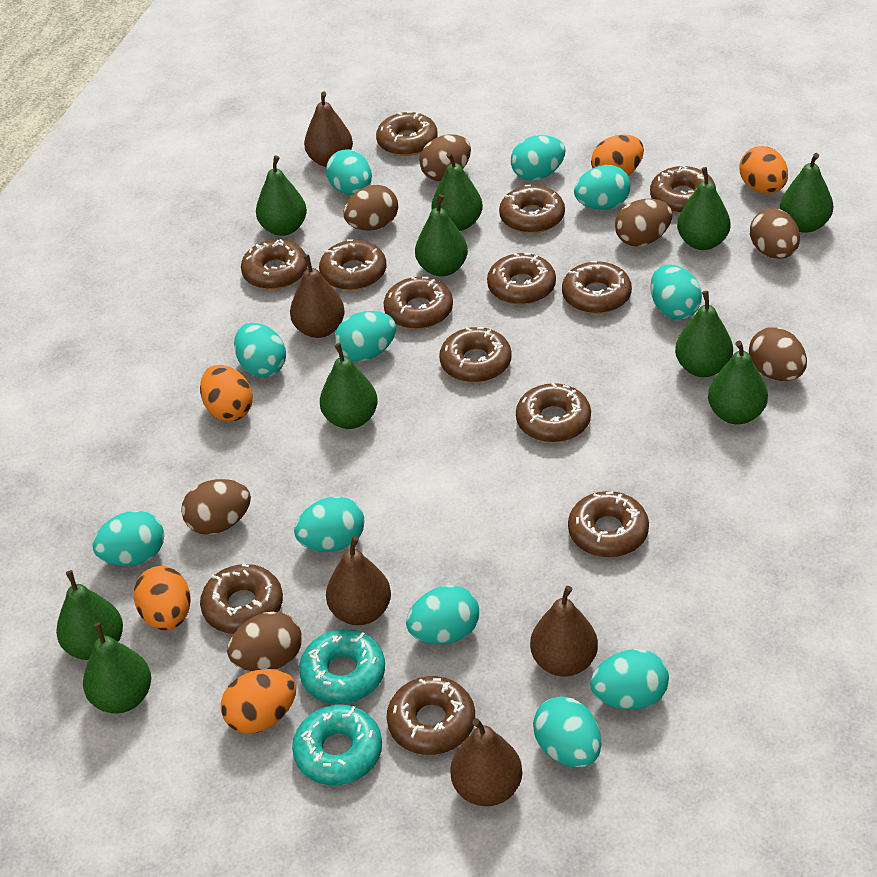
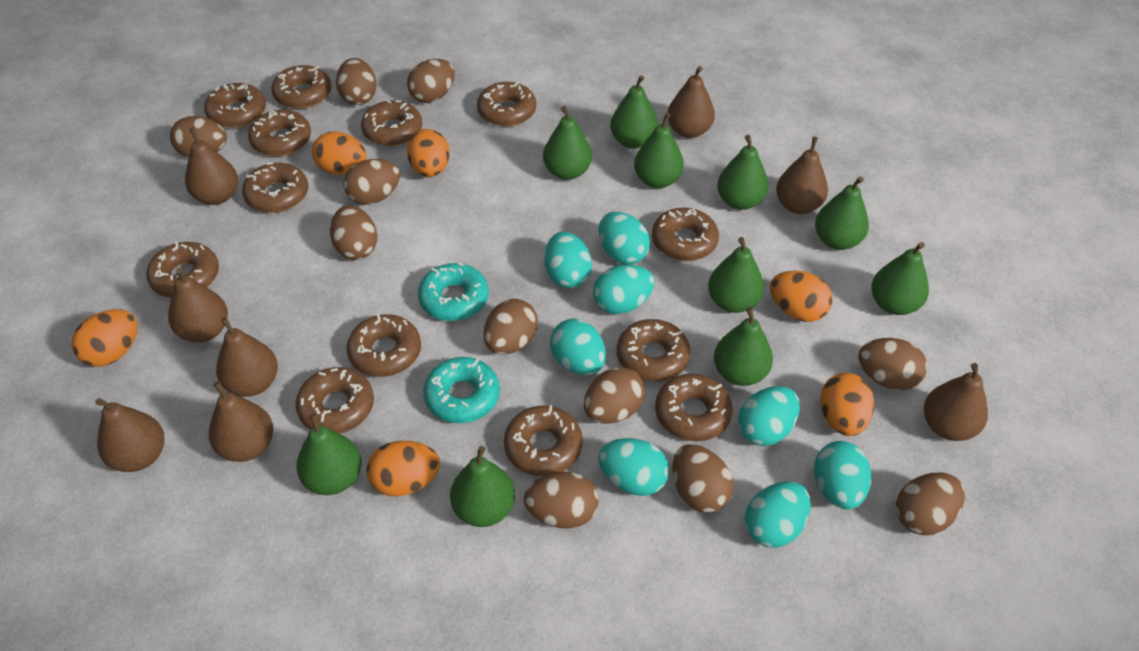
brown egg: [181,479,251,535] [227,612,302,671] [344,185,398,231] [419,134,471,181] [615,199,672,247] [749,327,807,381] [750,209,800,259] = 7 -> [170,116,227,157] [330,205,377,260] [336,58,377,105] [343,159,400,205] [407,59,455,103] [484,299,538,355] [524,472,598,529] [584,367,645,424] [672,444,733,513] [858,338,927,390] [896,473,965,535] = 11
brown pear: [290,254,345,338] [304,91,353,167] [326,536,391,625] [450,718,522,806] [530,586,598,677] = 5 -> [95,398,164,472] [168,268,228,342] [185,127,238,205] [209,381,273,462] [216,317,278,397] [668,66,715,138] [776,137,828,214] [924,363,988,441] = 8
orange egg: [133,566,191,630] [200,365,253,422] [221,669,296,734] [591,134,644,176] [740,146,788,194] = 5 -> [71,309,138,367] [312,131,367,175] [367,441,440,496] [407,129,450,177] [770,271,832,322] [820,373,874,436] = 6
turquoise egg: [92,511,164,566] [234,323,286,378] [294,496,364,552] [326,149,372,195] [335,311,396,361] [406,585,479,645] [511,135,566,181] [533,696,602,767] [574,165,631,210] [590,649,669,710] [650,265,702,320] = 11 -> [544,232,592,288] [550,319,606,375] [593,265,654,314] [598,438,669,496] [599,212,650,265] [738,386,800,446] [745,481,811,548] [814,441,871,510] = 8

